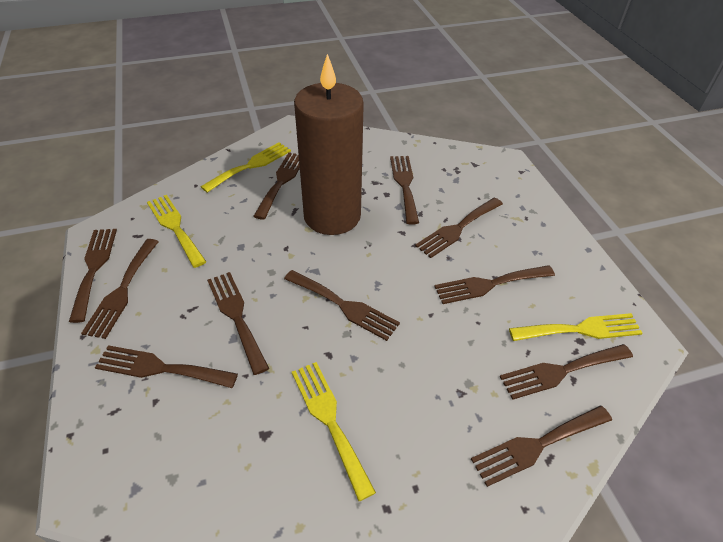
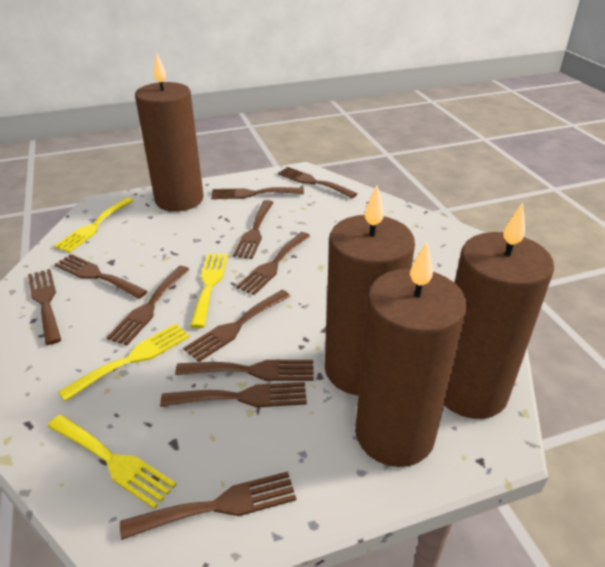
brown candle: [294,54,364,235] = 1 -> [135,52,204,211] [325,185,415,395] [355,241,467,467] [444,203,554,419] = 4

